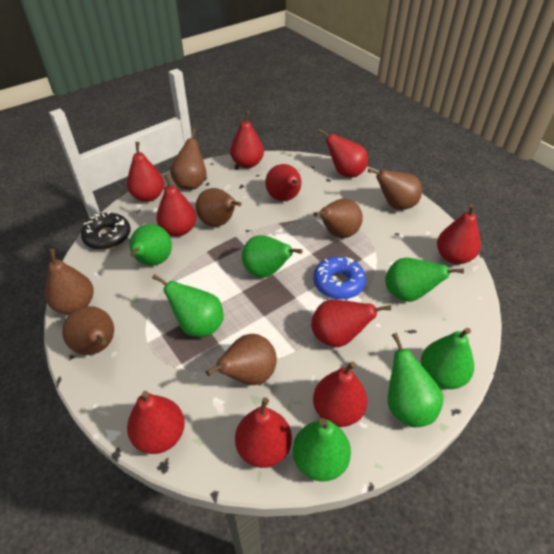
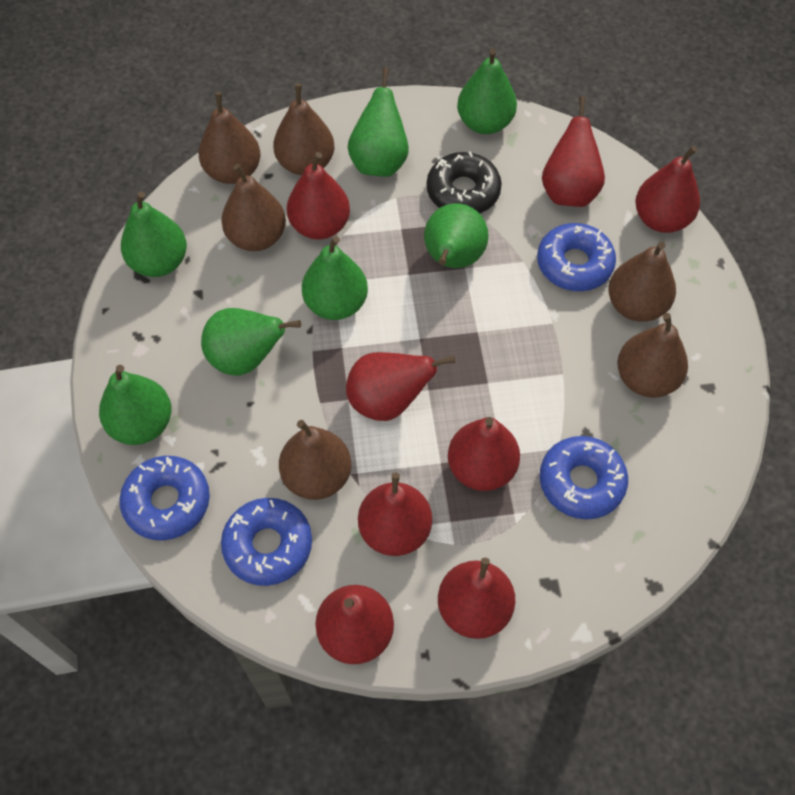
blue donut: [313,257,366,299] = 1 -> [120,456,210,540] [221,498,312,586] [537,223,616,291] [540,436,628,519] = 4
brown pear: [45,249,94,314] [62,306,114,355] [170,128,207,190] [196,188,242,227] [206,334,277,385] [314,199,363,238] [368,168,422,210] = 7 -> [199,92,261,184] [221,164,286,251] [273,84,334,175] [279,420,351,500] [608,242,676,322] [617,313,688,398] = 6
red pear: [127,142,164,202] [127,391,185,454] [156,174,196,236] [230,111,264,168] [235,398,292,468] [265,164,302,201] [311,300,391,347] [313,361,367,427] [318,129,368,177] [437,204,481,264] = 10 -> [287,152,350,239] [315,585,394,664] [346,352,456,421] [358,473,432,556] [438,558,515,639] [448,417,520,491] [542,96,605,207] [635,146,700,233] = 8

